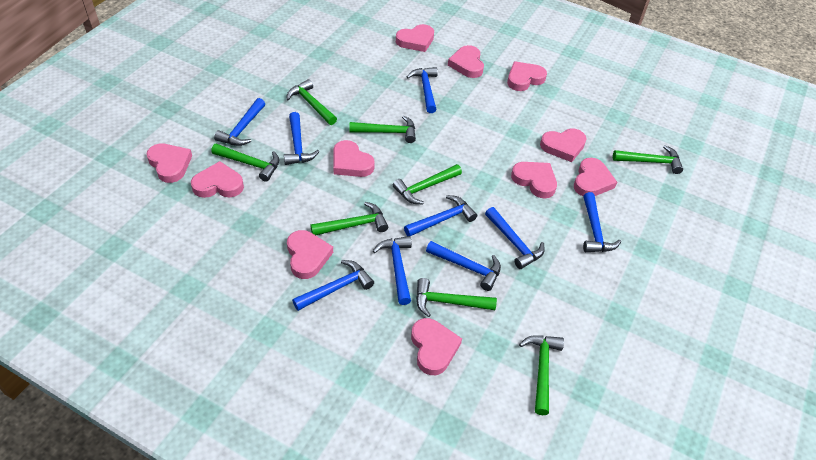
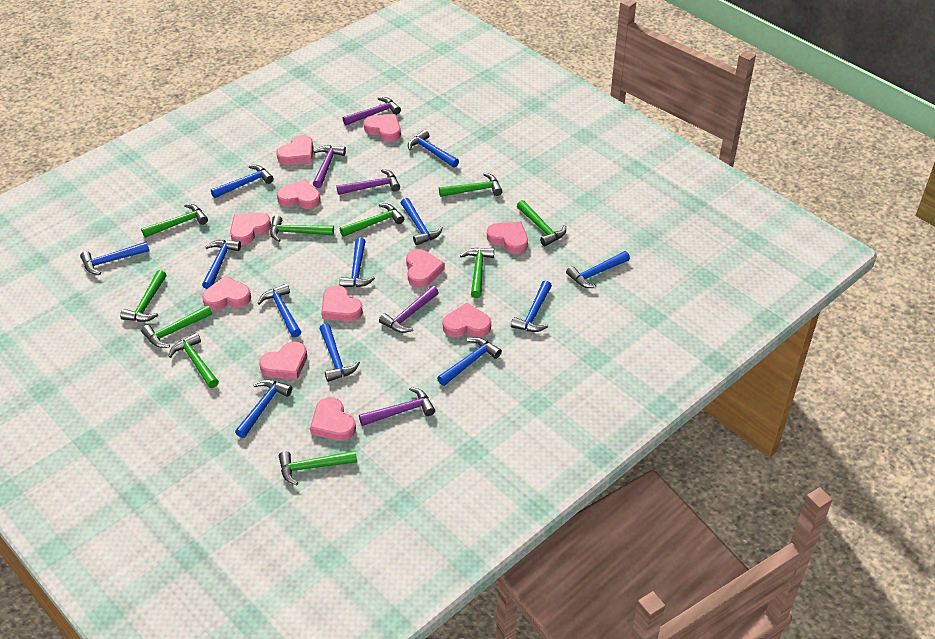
blue hammer: [214,98,265,146] [284,112,320,165] [292,260,374,311] [373,236,412,305] [404,195,477,236] [407,67,438,113] [426,241,501,291] [485,207,545,269] [583,192,621,252] = 9 -> [80,242,149,275] [202,240,241,289] [211,165,274,198] [235,380,292,438] [258,283,301,337] [319,323,360,382] [339,237,375,287] [401,198,443,245] [408,130,459,167] [437,337,502,386] [511,280,552,332] [566,251,630,288] = 12
green hammer: [211,144,280,182] [286,79,337,125] [310,202,388,235] [349,116,416,143] [393,164,462,204] [416,278,497,317] [519,335,564,415] [613,145,683,174] = 8 -> [120,270,167,322] [141,204,208,238] [141,305,212,348] [168,332,219,388] [270,215,334,242] [279,450,357,485] [340,203,404,237] [439,173,503,197] [460,248,494,298] [517,200,566,246] = 10
purple hammer: none = 0 -> [313,145,346,188] [336,169,400,195] [342,97,401,125] [359,387,435,426] [379,286,439,333] = 5

